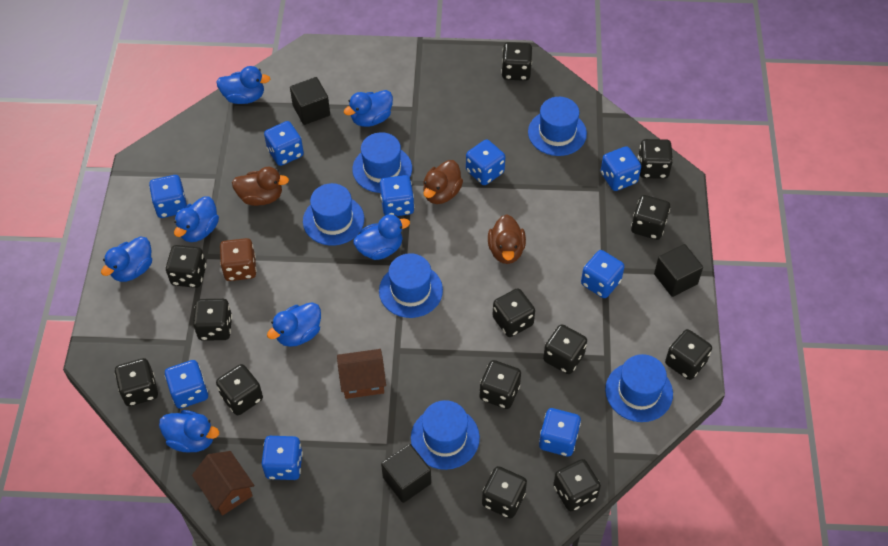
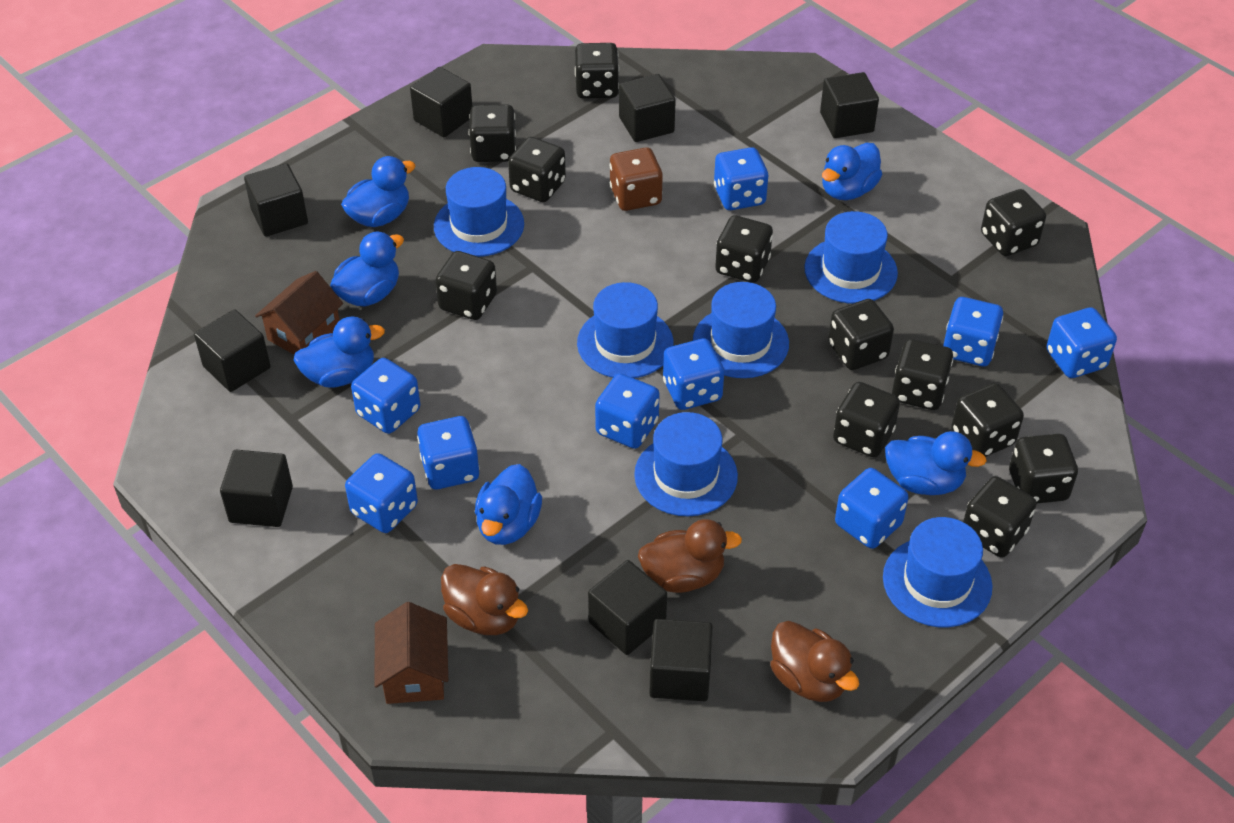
black cube: [290,77,330,125] [381,444,431,503] [654,244,703,297] = 3 -> [194,309,271,392] [220,450,293,527] [244,163,308,237] [410,67,472,137] [588,560,667,655] [619,74,676,142] [649,619,713,701] [820,72,879,138] = 8
black dice: [115,358,158,406] [166,245,206,288] [193,299,232,341] [216,364,263,415] [480,360,521,409] [482,466,527,519] [493,288,535,337] [501,42,532,81] [543,324,587,374] [553,459,601,511] [631,195,670,240] [638,139,673,179] [665,329,712,380] = 13 -> [435,251,497,320] [469,104,516,162] [508,137,566,202] [575,43,619,99] [715,215,773,283] [828,299,894,370] [833,382,900,457] [892,339,953,410] [952,383,1024,457] [963,476,1036,557] [981,189,1046,256] [1009,434,1078,504] = 12
blue duck: [101,236,152,282] [159,410,219,452] [174,196,219,242] [217,66,270,104] [267,302,321,347] [344,90,393,127] [353,215,410,260] = 7 -> [293,316,385,388] [330,232,404,306] [341,156,416,227] [475,464,542,545] [822,143,882,200] [885,431,987,495] = 6

